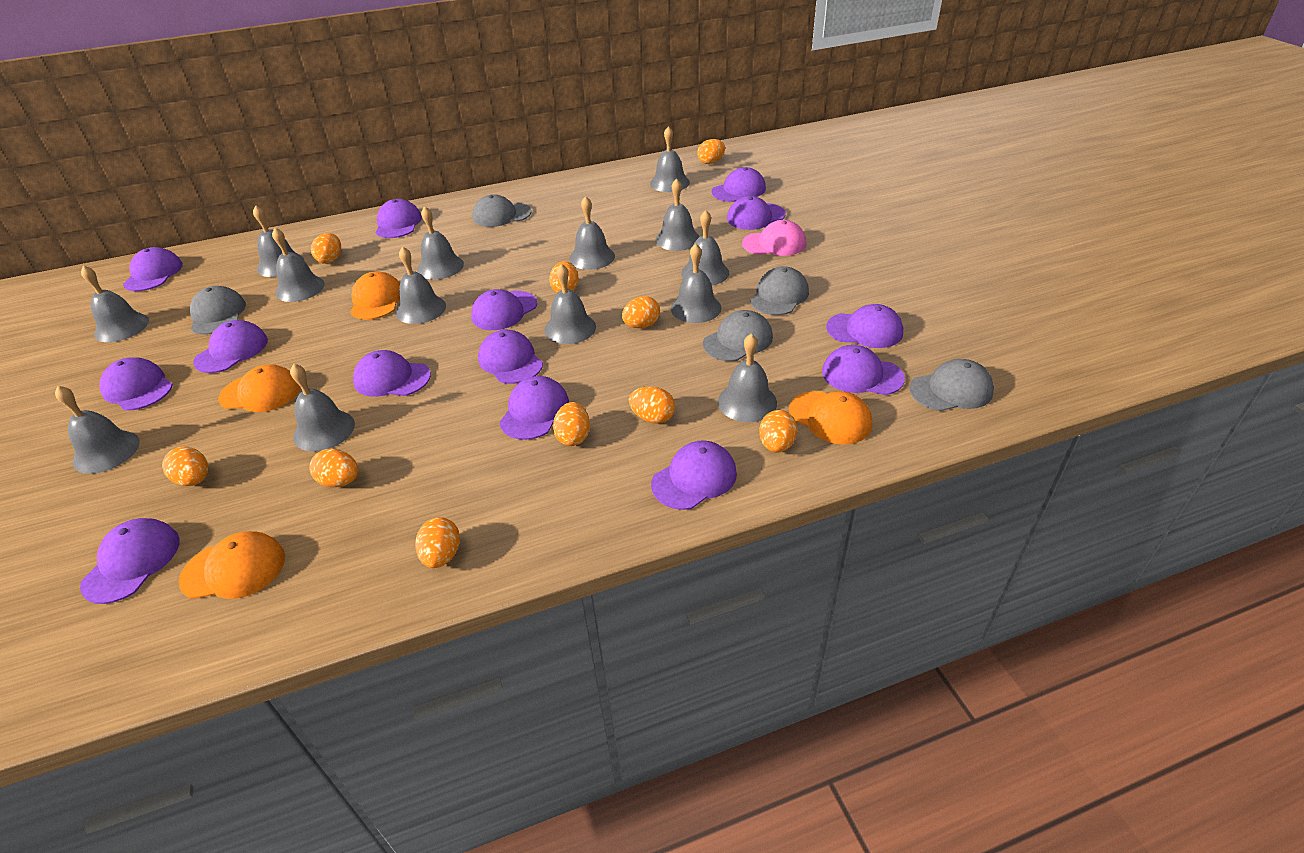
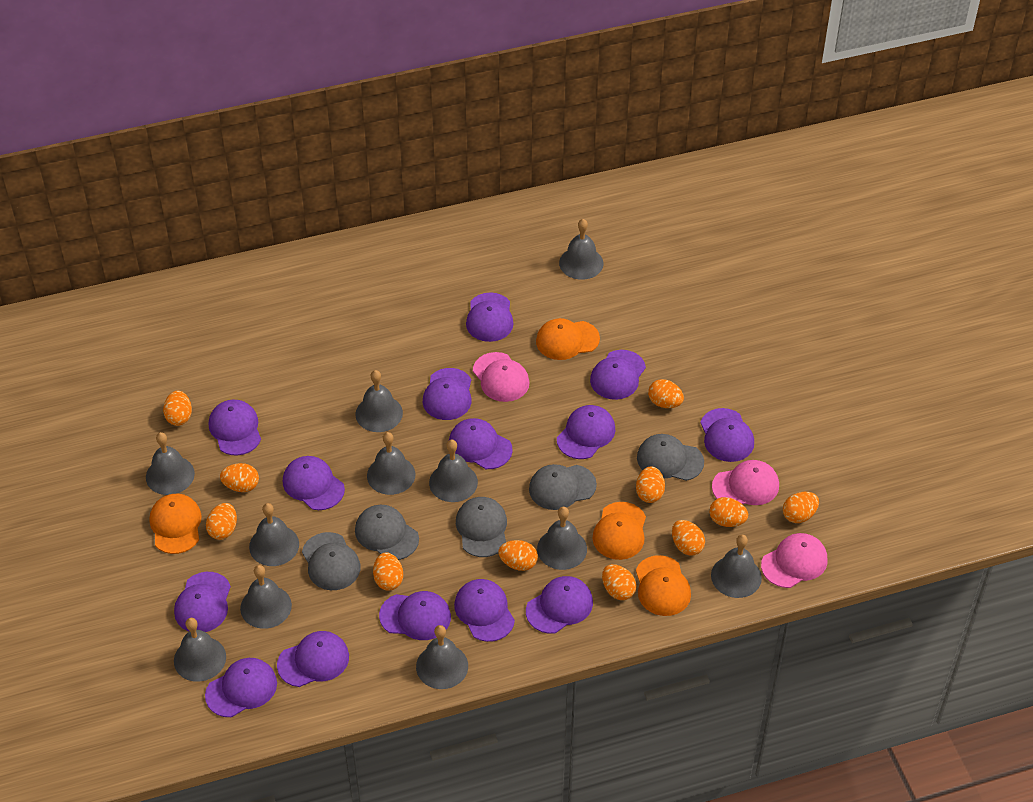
grey bell: [55,386,140,474] [81,265,149,342] [253,205,304,277] [272,228,325,302] [290,364,355,451] [396,246,446,324] [417,206,464,279] [544,264,596,344] [569,196,615,270] [650,126,690,192] [655,178,700,251] [671,244,721,323] [681,210,729,285] [718,334,777,422] = 14 -> [146,432,195,495] [174,618,226,682] [240,565,292,629] [249,503,299,566] [355,370,403,432] [367,432,415,495] [416,625,468,689] [429,440,478,502] [537,507,587,570] [559,219,603,280] [711,535,762,598] = 11
orange egg: [162,446,208,486] [310,449,359,487] [311,233,341,264] [415,517,460,568] [549,261,579,293] [553,402,590,446] [622,296,660,328] [629,387,675,424] [697,139,725,164] [759,410,797,453] = 10 -> [163,391,192,426] [206,503,237,540] [220,463,259,492] [373,552,403,590] [498,540,538,571] [602,564,637,600] [636,466,665,503] [648,379,684,408] [672,520,705,556] [709,497,748,527] [783,492,819,523] = 11
pink cap: [742,220,806,256] = 1 -> [473,352,530,402] [712,460,779,505] [761,533,827,588] = 3

